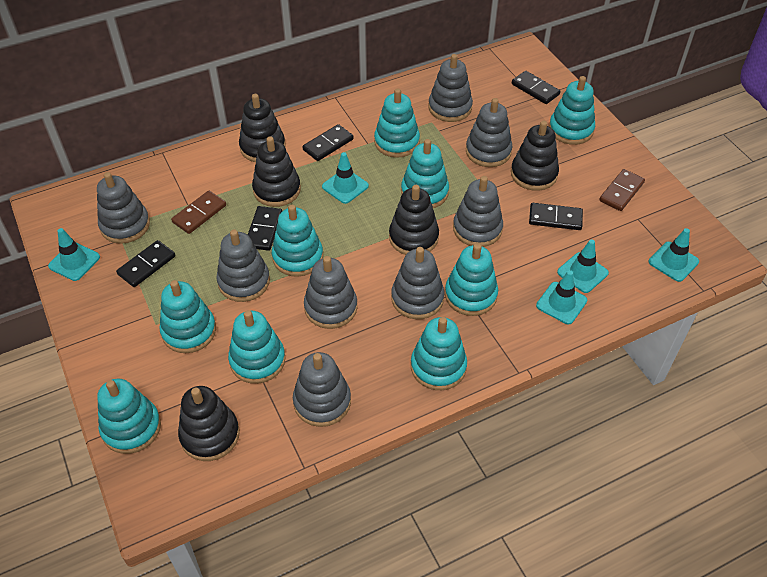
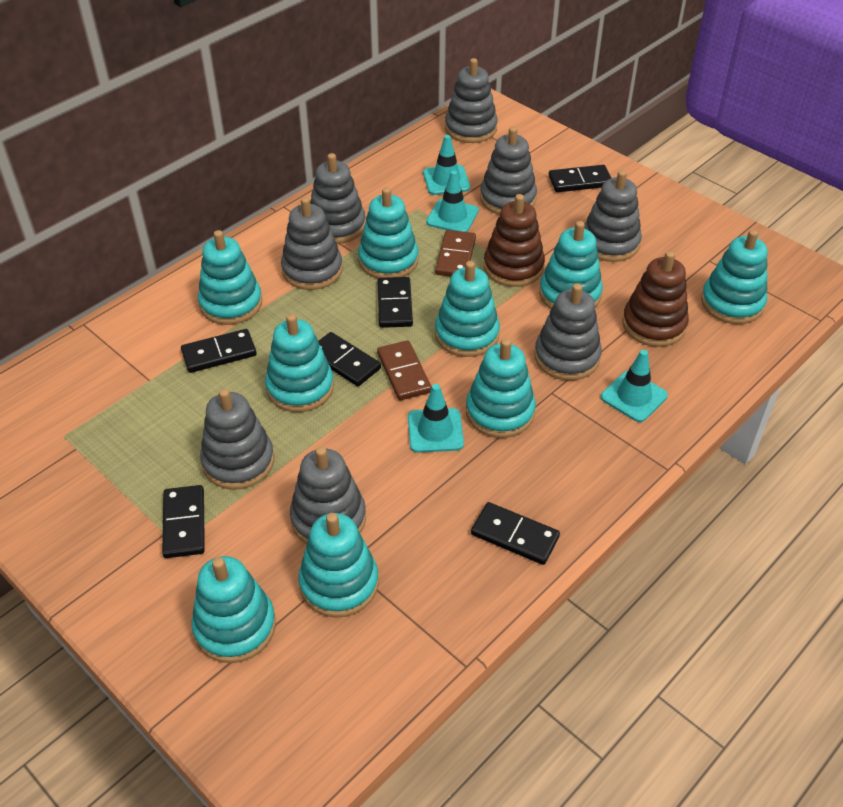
black domino: [116,240,175,287] [248,206,282,251] [302,124,354,161] [512,71,560,104] [529,203,583,230] = 5 -> [162,485,205,558] [181,329,257,373] [318,332,381,386] [377,277,413,328] [471,502,560,565] [549,165,611,192] = 6
black stacking toy: [178,386,240,461] [239,94,286,162] [252,136,301,207] [389,185,439,255] [511,121,559,191] = 5 -> none = 0
brown stacking toy: none = 0 -> [484,194,545,287] [622,251,689,347] = 2
turquoise traffic cone: [48,228,100,281] [322,152,369,204] [536,270,587,324] [557,239,609,293] [649,228,699,282] = 5 -> [408,384,464,453] [423,135,470,195] [426,171,479,232] [601,350,668,422] = 4

